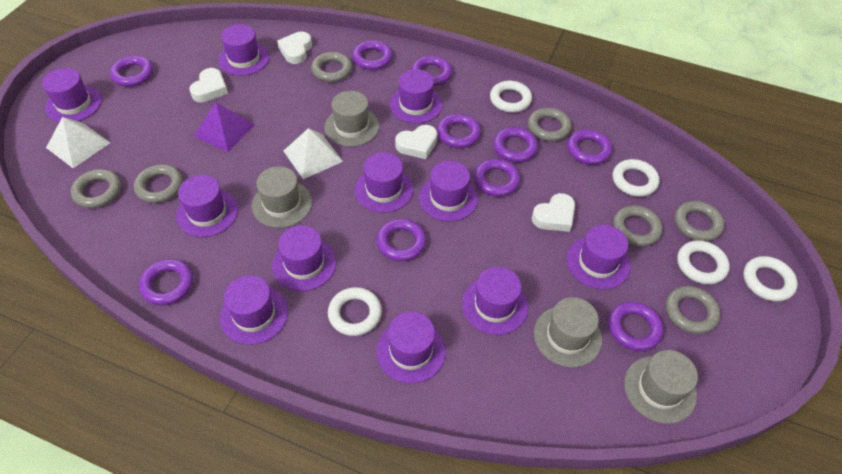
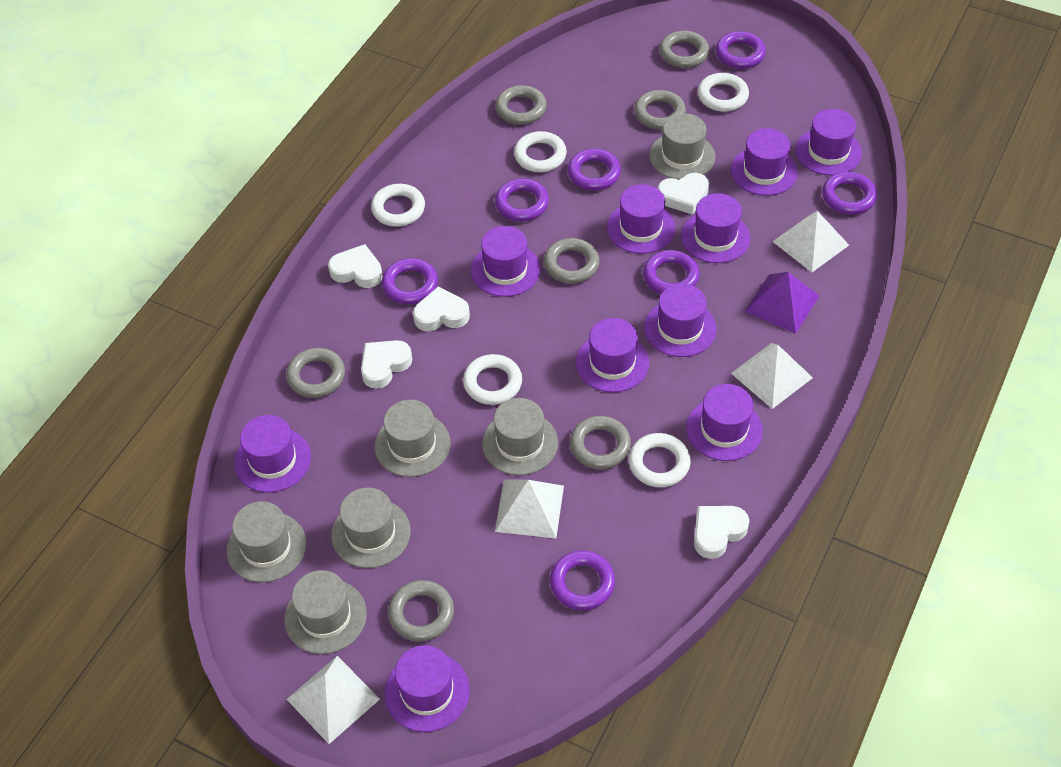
grey hat: [252,166,312,228] [324,91,379,147] [534,297,602,367] [624,350,698,424] = 4 -> [227,501,306,582] [284,570,367,654] [331,488,411,568] [375,400,450,477] [482,398,558,475] [649,113,715,180] = 6
purple hat: [42,68,102,122] [176,175,238,237] [218,24,269,76] [220,275,288,345] [272,225,336,291] [355,152,413,213] [376,312,446,384] [389,69,442,124] [419,161,478,222] [462,267,528,335] [567,225,630,290] = 11 -> [234,415,311,492] [385,645,470,732] [471,226,541,297] [576,318,649,393] [607,184,675,254] [644,284,717,357] [681,193,750,263] [686,384,763,461] [731,128,798,196] [795,109,862,176] = 10
purple ring: [110,56,153,87] [139,259,193,306] [352,40,393,70] [376,219,427,261] [411,56,452,86] [437,114,481,148] [474,159,521,197] [493,127,538,162] [567,130,612,165] [609,302,664,351] = 10 -> [382,258,438,304] [495,179,549,221] [550,550,615,610] [568,149,621,190] [643,250,700,294] [716,31,766,69] [822,172,877,215] = 7
white heart: [189,68,228,103] [277,32,312,64] [395,125,437,159] [532,193,575,232] = 4 -> [328,244,383,288] [361,340,412,389] [413,287,470,331] [657,173,709,215] [694,506,749,559] = 5
white pyramid: [46,117,110,168] [284,128,343,179] = 2 -> [287,656,380,744] [495,479,564,538] [731,343,813,409] [772,211,849,272] = 4

